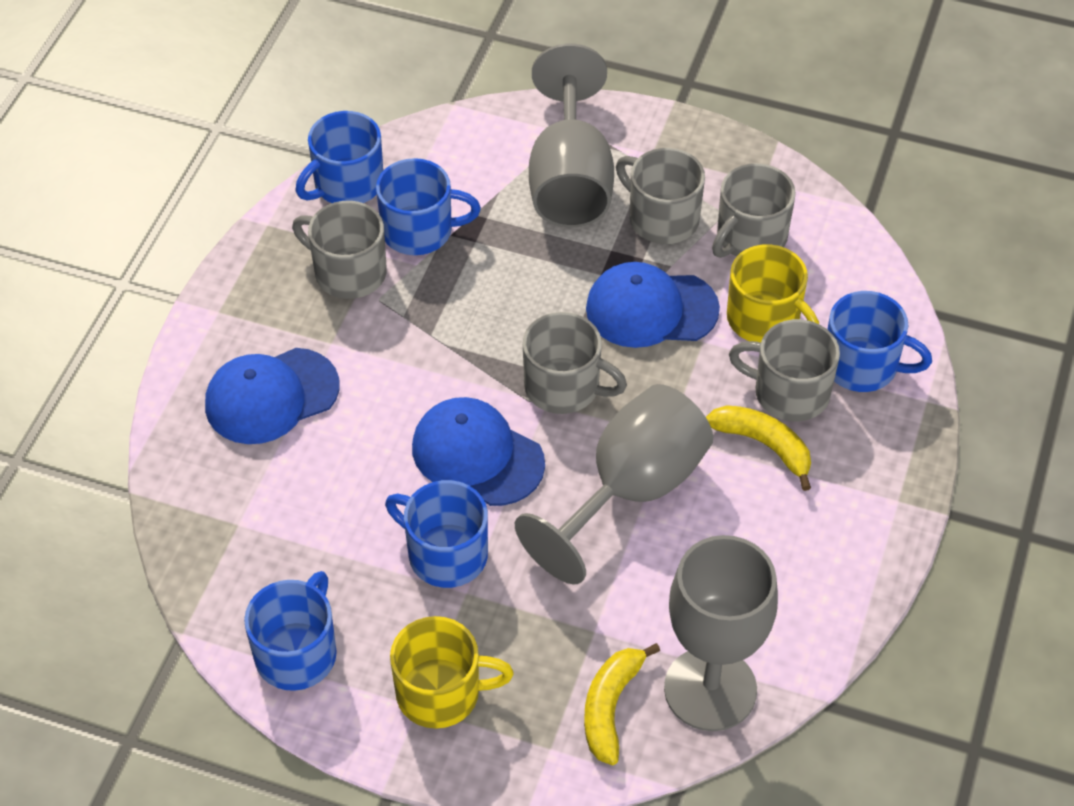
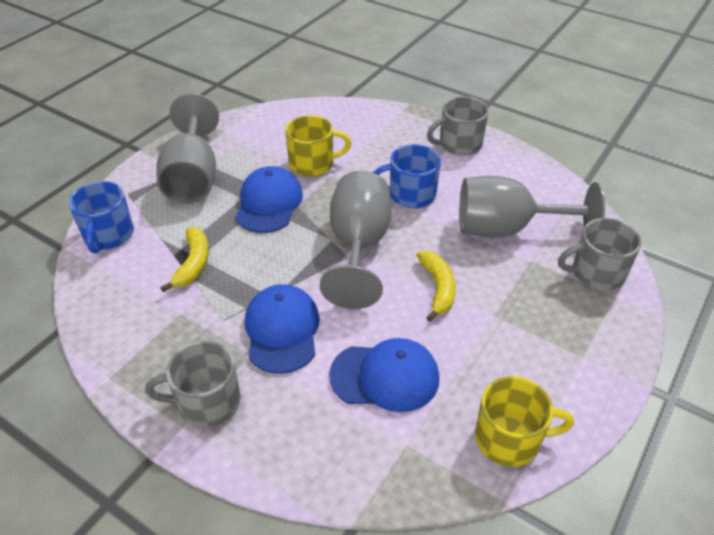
blue mug: [244,571,337,691] [296,111,383,203] [376,158,481,255] [385,480,488,588] [828,291,932,392] = 5 -> [69,181,134,253] [373,144,441,208] = 2
grey mug: [292,201,387,299] [523,312,627,414] [616,148,705,244] [712,163,796,258] [729,319,840,421] = 5 -> [145,341,241,427] [427,96,489,155] [558,218,642,290] = 3

